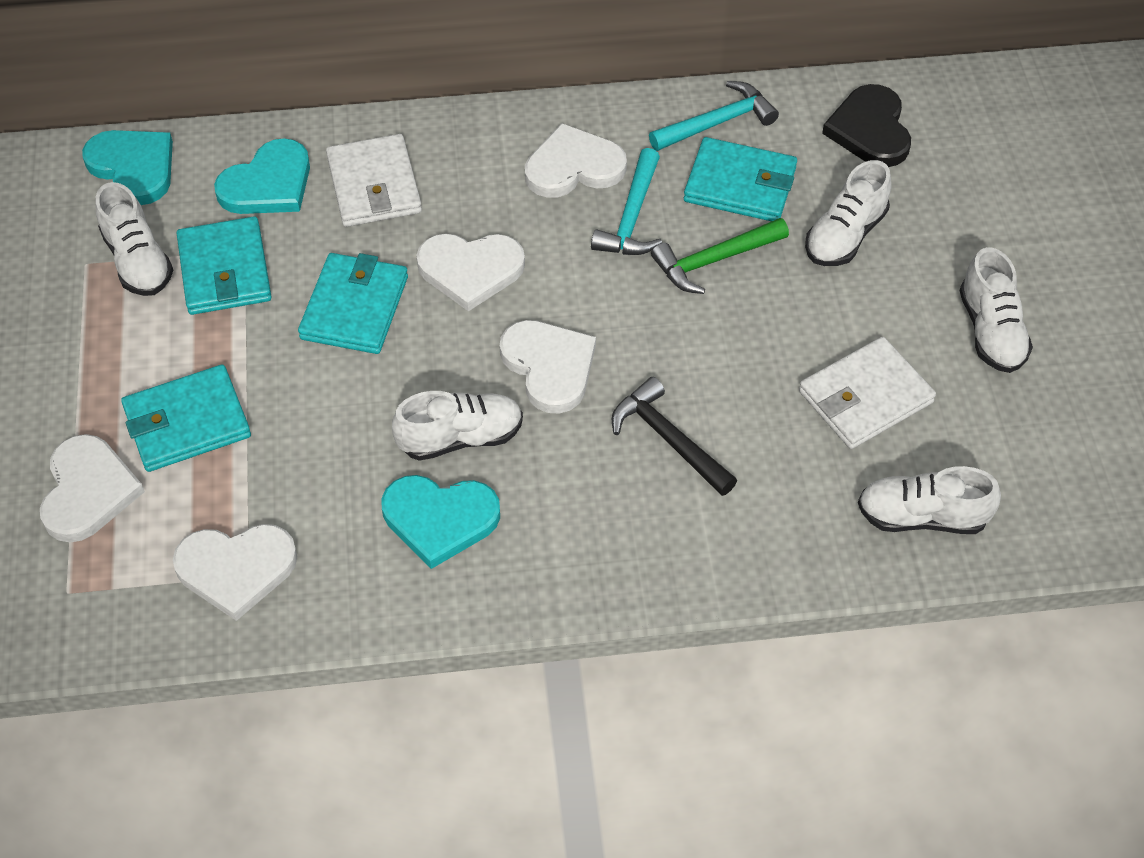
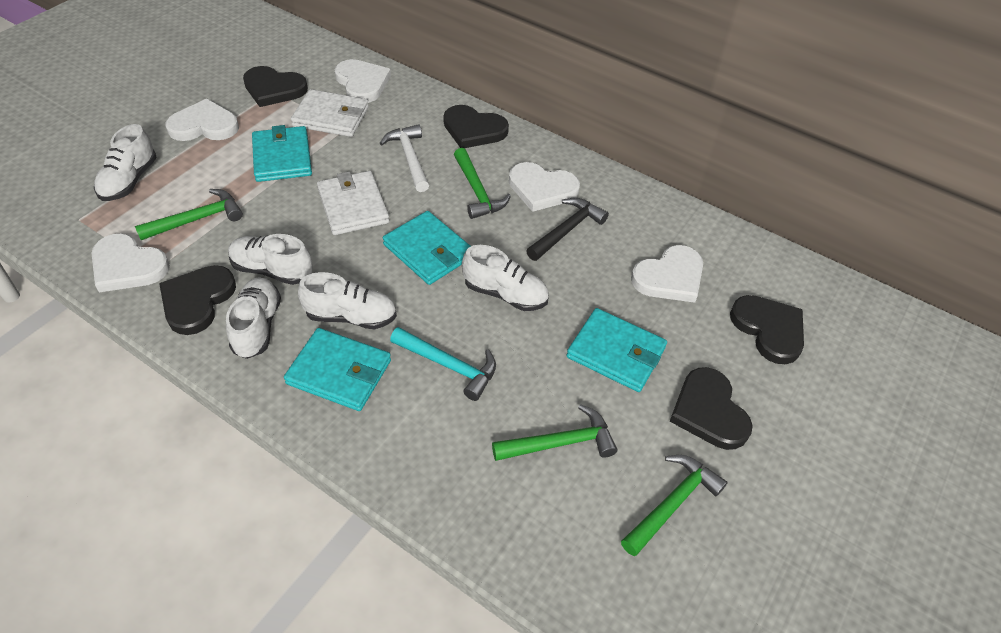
black heart: [822,84,911,167] = 1 -> [159,265,236,335] [243,66,308,107] [443,105,509,148] [670,367,753,450] [730,295,804,364] = 5
green hammer: [651,218,789,294] = 1 -> [135,189,243,240] [454,148,511,219] [492,404,617,461] [621,455,728,556] = 4
turquoise hammer: [591,148,662,255] [649,81,779,151] = 2 -> [390,327,496,401] = 1
turquoise heart: [82,130,173,205] [214,138,310,214] [381,475,500,569] = 3 -> none = 0
white hammer: none = 0 -> [380,124,429,192] = 1

